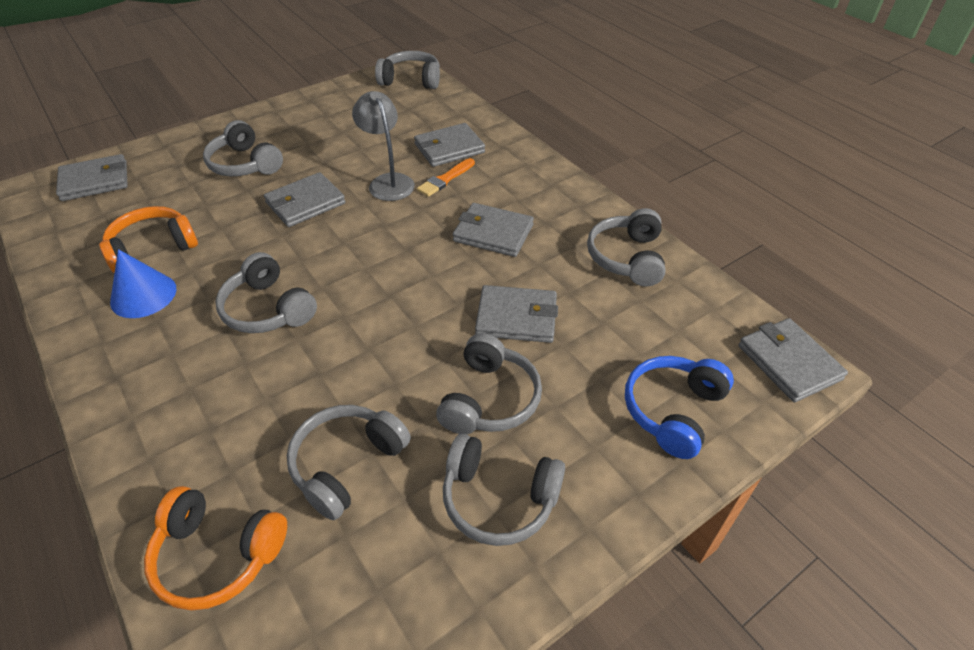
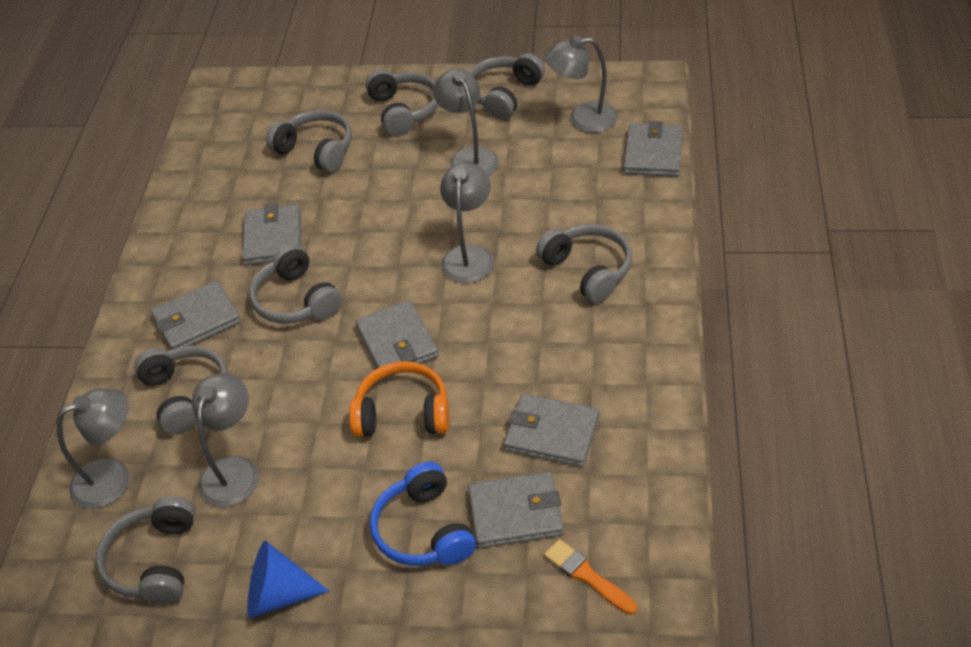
grey lamp: [352,91,415,201] = 1 -> [57,389,129,509] [192,373,258,507] [433,69,499,176] [440,163,494,283] [545,36,618,133] = 5
orange headphones: [99,206,198,273] [144,486,287,611] = 2 -> [349,361,449,437] = 1

